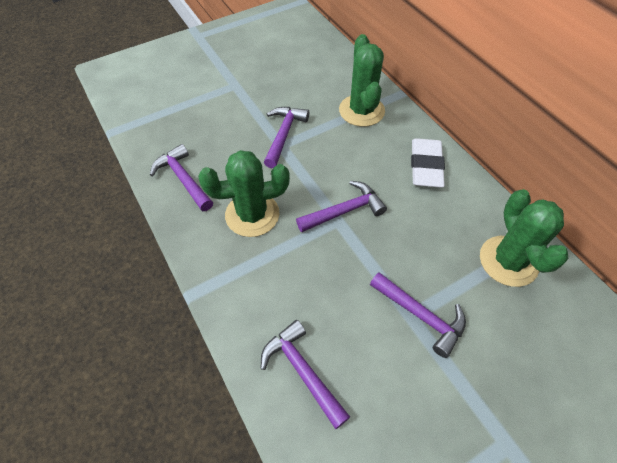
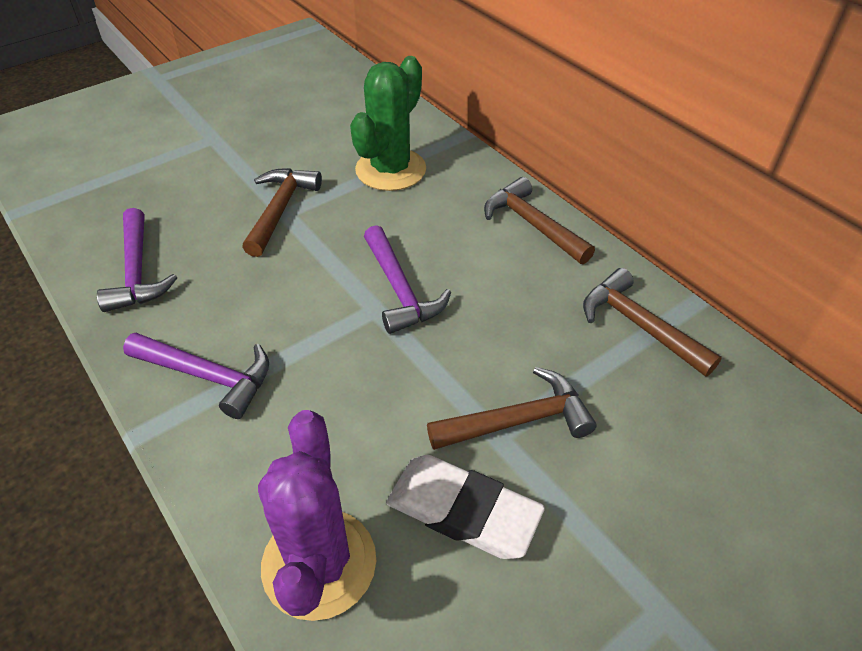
brown hammer: none = 0 -> [242,168,322,257] [427,367,597,450] [484,177,595,264] [583,268,722,377] = 4
green cactus: [198,150,290,237] [339,34,385,127] [480,189,568,287] = 3 -> [350,56,426,191] = 1
purple cactus: none = 0 -> [258,410,376,621] = 1
purple hammer: [150,144,213,211] [260,320,350,429] [264,107,309,168] [296,181,387,232] [370,272,466,358] = 5 -> [97,208,178,312] [123,333,269,419] [364,225,451,334] = 3

